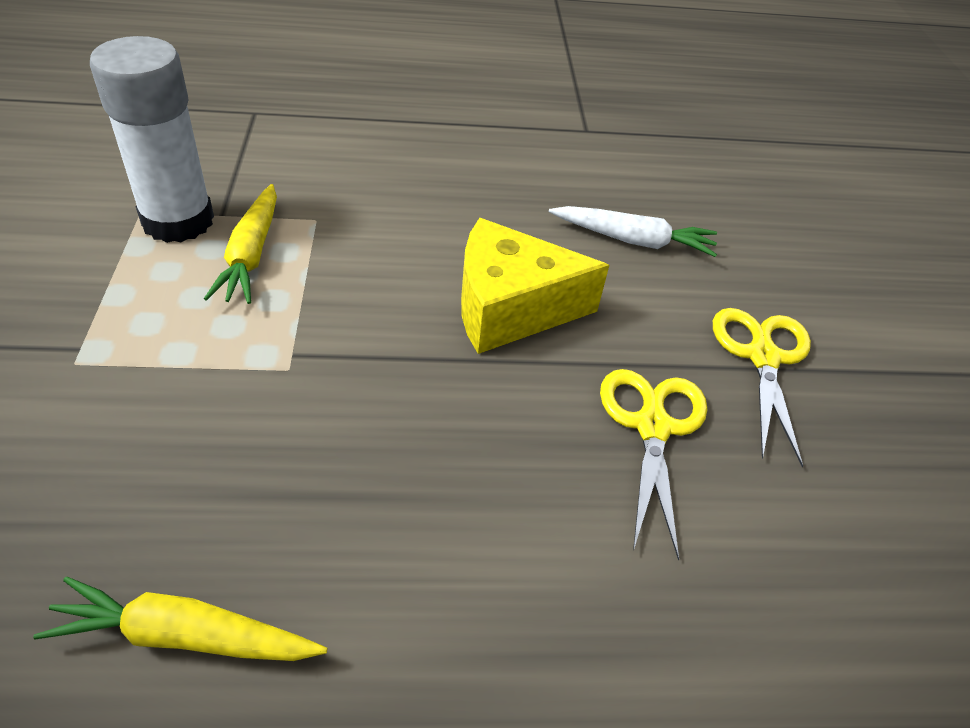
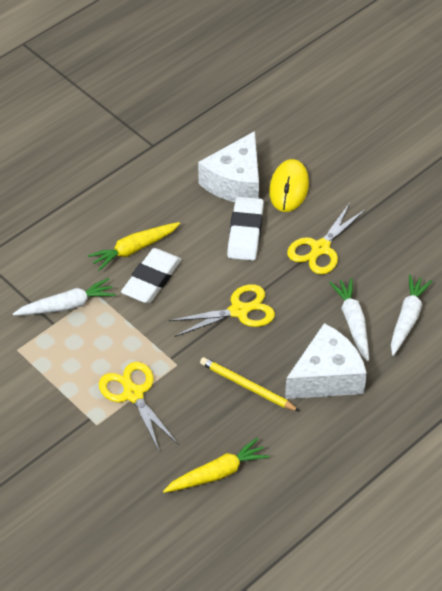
white carrot: [549,206,717,257] = 1 -> [13,278,116,316] [329,278,369,362] [391,274,432,356] = 3
white cheese: none = 0 -> [198,131,259,202] [285,323,367,399] = 2
white eraser: none = 0 -> [121,248,182,303] [227,197,264,261] = 2
white glue stick: [90,36,214,243] = 1 -> none = 0
yellow cheese: [461,218,609,354] = 1 -> none = 0
yellow mouse: none = 0 -> [269,159,309,212] = 1
yellow pencil: none = 0 -> [200,357,300,412] = 1
yellow scissors: [600,369,707,561] [713,308,811,467] = 2 -> [99,362,178,451] [168,284,275,337] [287,203,366,275] = 3

